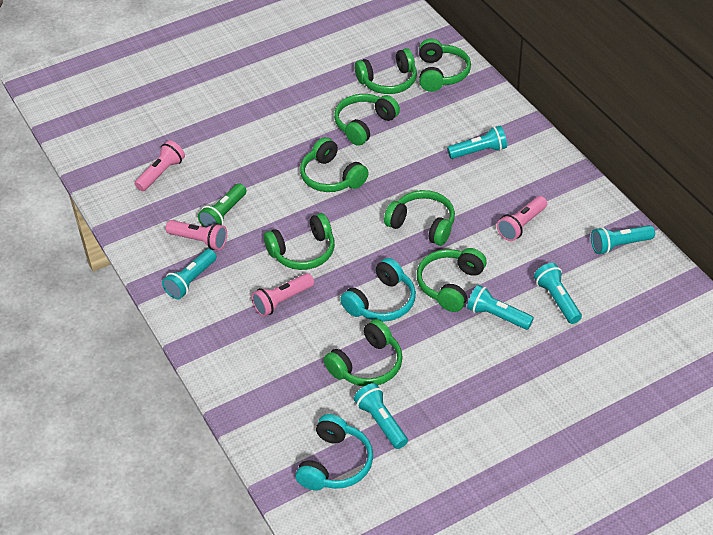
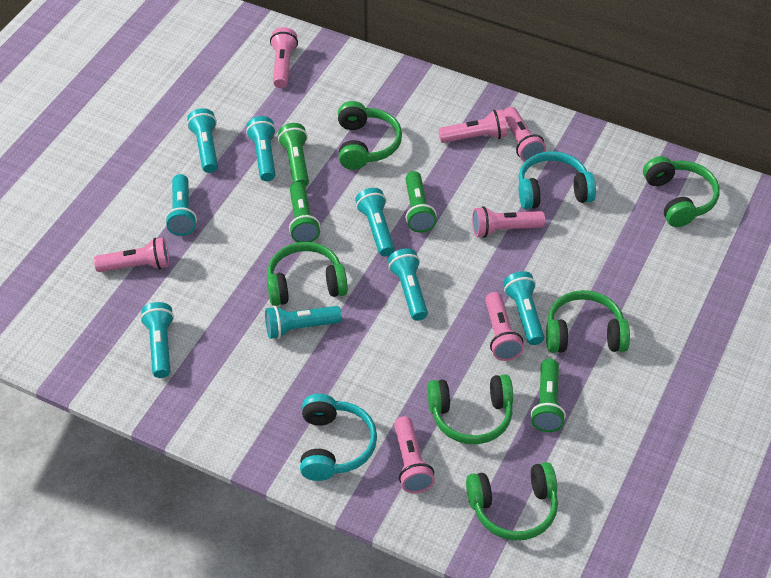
green flashlight: [198,184,246,227] = 1 -> [278,123,309,187] [289,182,320,242] [405,171,437,233] [531,359,566,432] = 4
green headphones: [264,213,335,270] [300,137,368,192] [324,319,403,386] [334,94,400,146] [355,48,417,94] [384,190,455,246] [417,248,487,312] [419,39,471,92] = 8 -> [267,242,348,306] [338,101,402,170] [428,374,513,444] [466,462,558,541] [546,290,630,353] [643,156,720,227] = 6
pink flashlight: [135,140,185,191] [166,220,227,250] [251,273,314,317] [497,196,547,241] = 4 -> [94,238,169,272] [270,27,298,88] [394,416,435,493] [438,109,507,143] [472,206,545,238] [485,292,524,361] [503,107,546,162] = 7
turquoise flashlight: [162,249,217,299] [354,383,408,449] [447,126,507,159] [467,285,534,330] [534,263,582,324] [591,225,655,254] = 6 -> [140,302,174,378] [165,174,197,236] [187,108,218,173] [246,116,276,181] [265,306,342,339] [355,188,395,256] [388,248,428,321] [503,271,544,345] = 8

